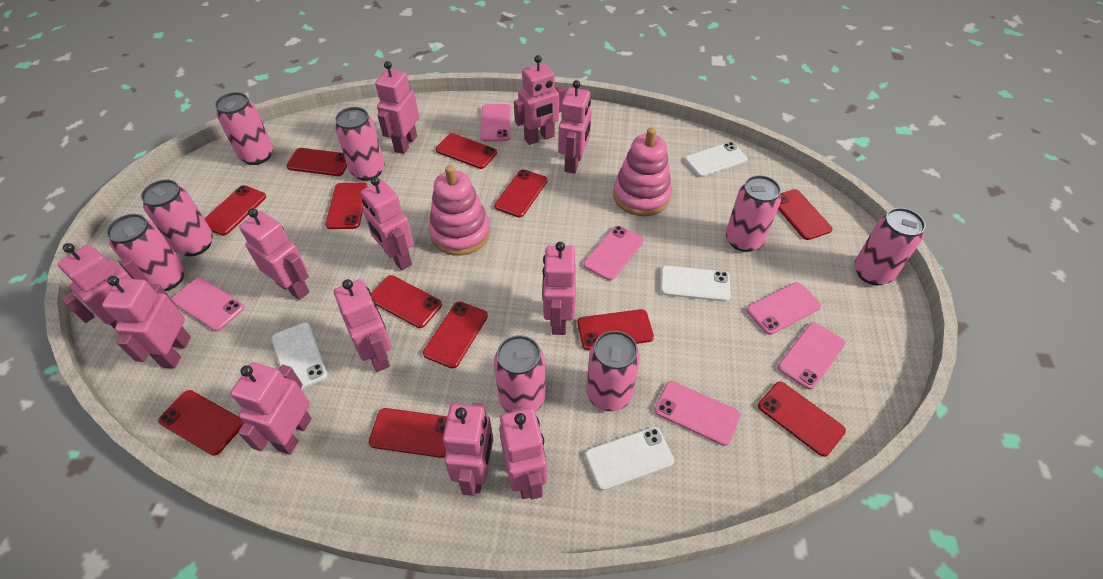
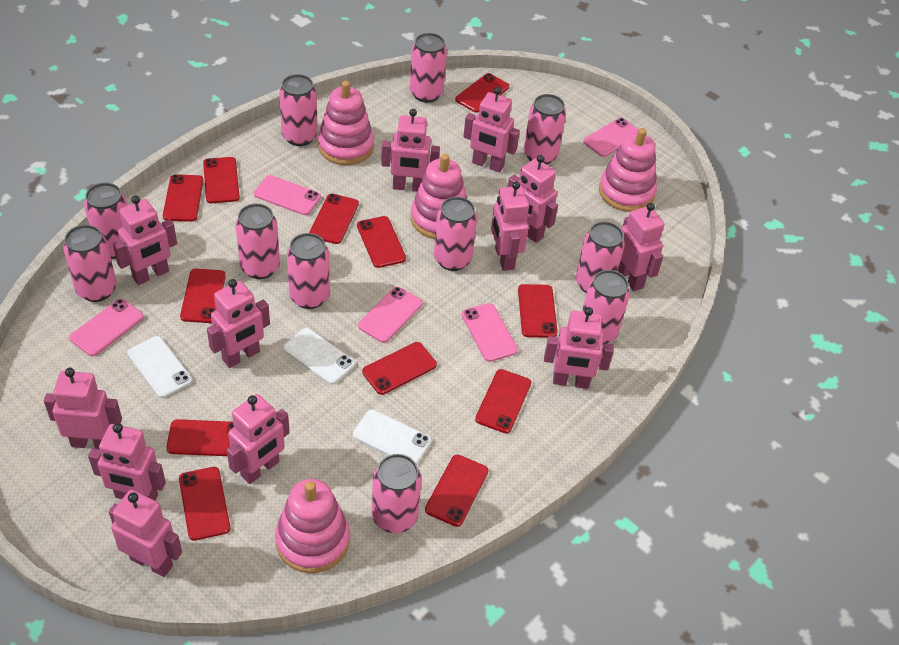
pink can: [106,214,185,291] [141,180,213,256] [215,92,273,165] [335,107,385,181] [494,335,545,413] [586,331,640,411] [726,175,781,252] [855,208,926,285] = 8 -> [63,225,117,302] [84,183,128,259] [236,203,280,279] [279,74,318,146] [287,233,330,309] [372,454,422,533] [410,33,447,103] [434,197,477,271] [524,94,566,164] [576,222,625,293] [582,270,630,345] = 11
pink phone: [172,278,245,331] [480,104,511,142] [584,226,644,280] [655,381,740,446] [746,282,821,335] [778,322,845,390] = 6 -> [69,299,144,356] [254,175,321,215] [358,287,423,343] [462,303,518,362] [583,118,639,157] = 5
pink stacking toy: [429,165,491,256] [613,127,672,216] = 2 -> [275,479,350,573] [318,81,374,165] [411,154,467,239] [599,128,657,212] = 4
white phone: [272,322,328,389] [585,427,674,490] [661,266,731,302] [685,142,748,177] = 4 -> [127,336,192,398] [283,328,355,385] [353,409,431,464] = 3

